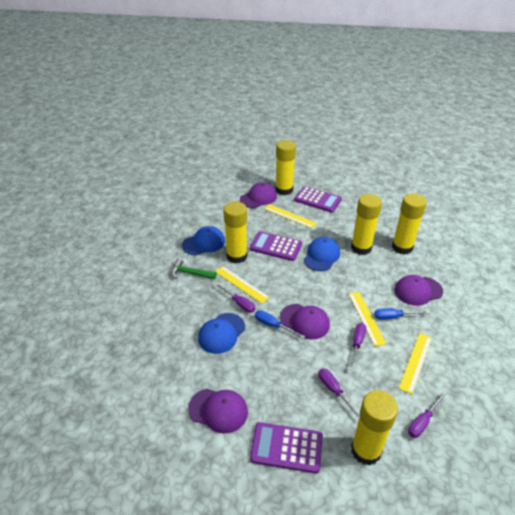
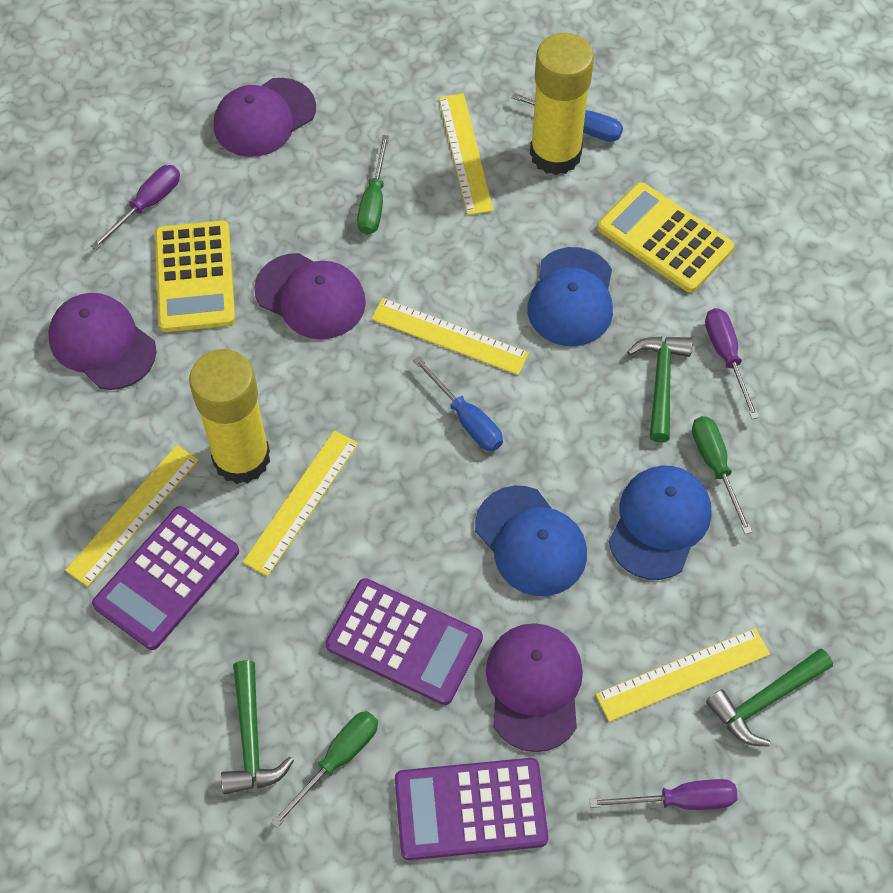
green hammer: [171,258,217,280] = 1 -> [221,660,294,794] [627,337,693,443] [706,649,833,747] = 3
green screwdriver: none = 0 -> [271,711,378,828] [357,135,389,235] [692,416,752,534] = 3
purple screwdriver: [215,283,255,313] [318,368,360,419] [349,323,366,370] [408,391,447,438] = 4 -> [91,165,180,250] [589,779,738,810] [705,308,759,419] = 3
yellow calculator: none = 0 -> [155,220,235,332] [597,182,734,293] = 2
yellow glue stick: [223,202,248,264] [275,140,296,195] [351,194,382,255] [351,390,398,465] [392,193,427,254] = 5 -> [189,349,270,484] [530,33,594,175] = 2
yellow ruler: [215,266,270,304] [264,204,317,228] [348,292,386,346] [398,333,432,394] = 4 -> [65,445,199,586] [243,430,359,576] [371,298,529,375] [439,93,494,215] [595,628,770,722] = 5

